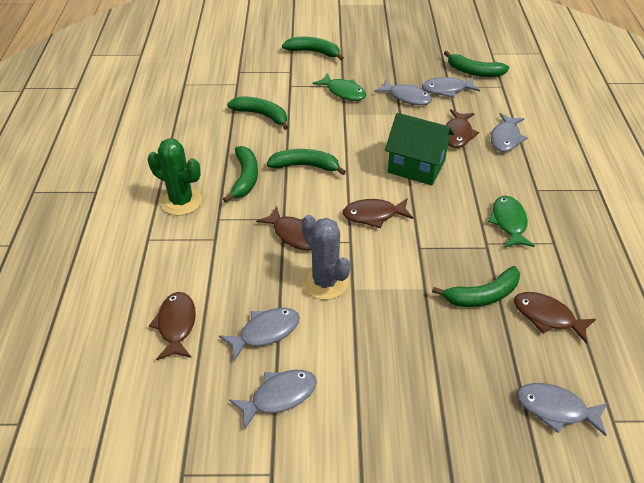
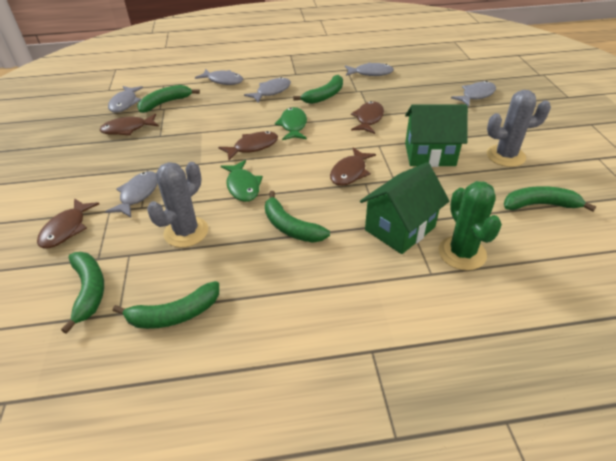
green house: [385,113,454,186] = 1 -> [360,162,449,254] [405,104,468,167] = 2
grey cactus: [302,215,351,300] = 1 -> [147,162,208,247] [487,90,551,167] = 2

